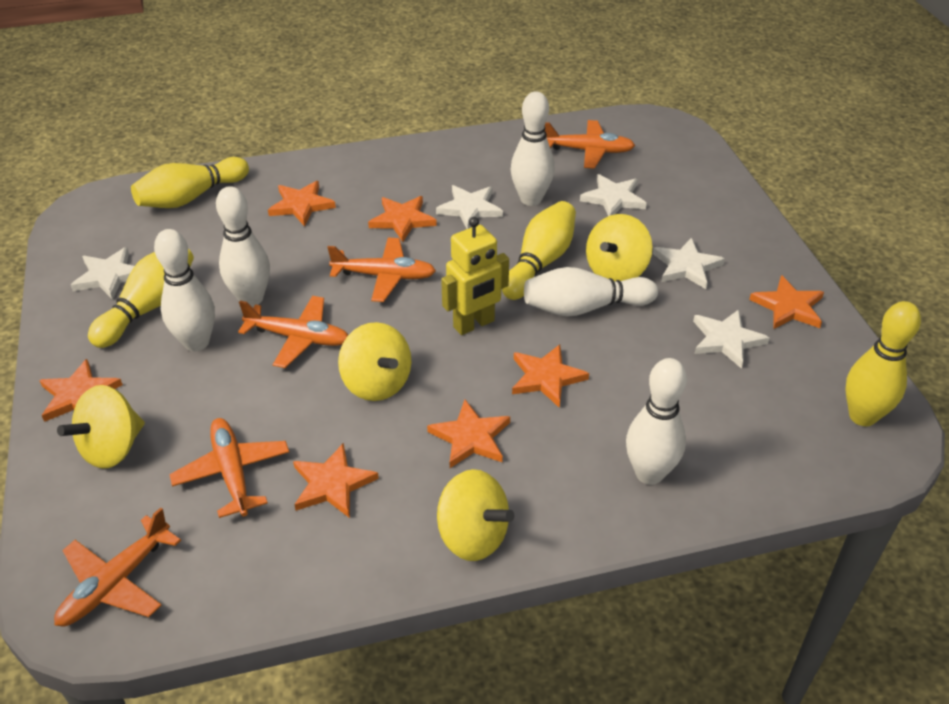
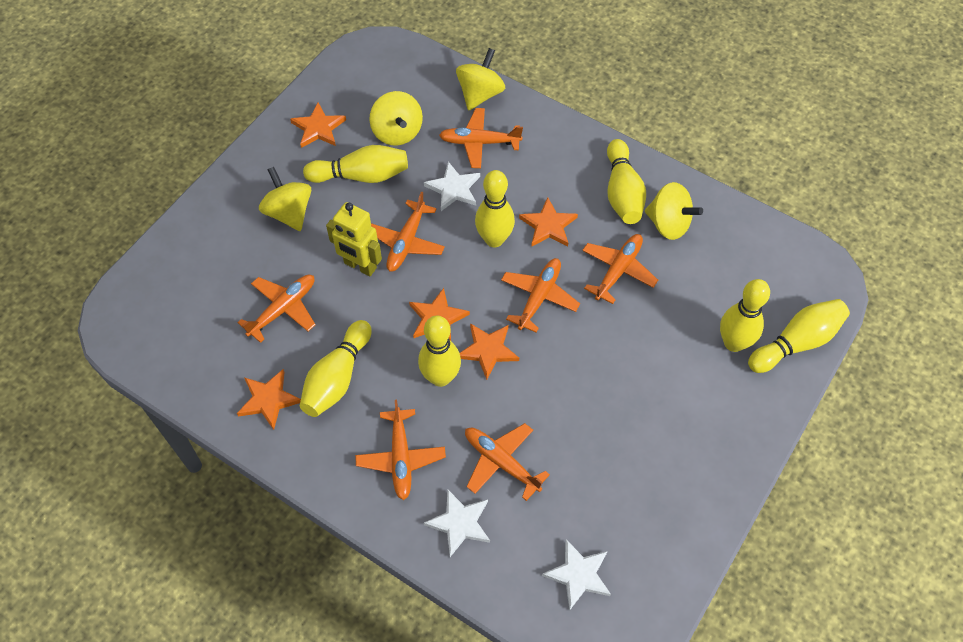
orange plane: [54,508,181,626] [169,418,289,518] [238,296,348,368] [327,237,436,302] [545,120,635,169] = 5 -> [238,275,316,343] [355,400,446,500] [371,191,445,272] [439,108,523,168] [465,423,550,501] [501,258,580,333] [582,234,658,304] = 7
orange star: [39,359,123,422] [268,181,336,226] [293,443,379,518] [368,196,437,242] [427,400,510,468] [512,344,589,408] [749,275,824,329] = 7 -> [237,369,301,430] [290,103,346,148] [409,288,470,341] [460,323,519,380] [519,197,578,247] = 5
white bowling pin: [154,229,215,351] [216,186,270,307] [511,91,555,206] [524,267,658,317] [626,358,687,485] = 5 -> none = 0
white star: [71,247,134,300] [436,185,503,229] [580,174,647,216] [653,237,725,289] [693,309,769,369] = 5 -> [424,162,480,211] [424,489,490,557] [542,539,611,611] = 3
yellow bowling pin: [88,249,194,348] [131,157,249,208] [502,201,576,300] [846,301,921,426] = 4 -> [300,320,372,417] [303,145,408,183] [418,315,461,387] [475,170,515,247] [607,139,646,224] [720,279,770,352] [748,299,850,373] = 7

